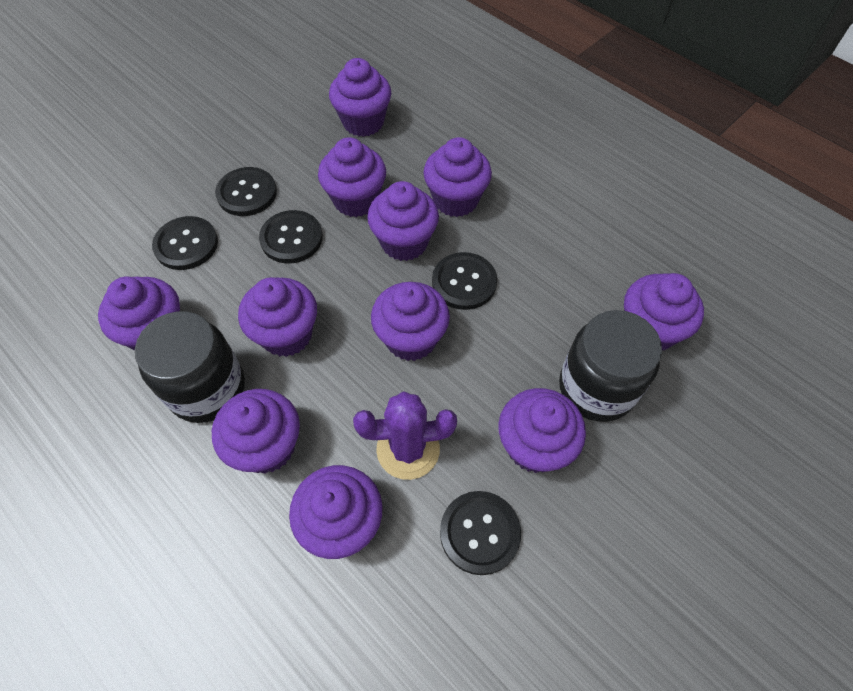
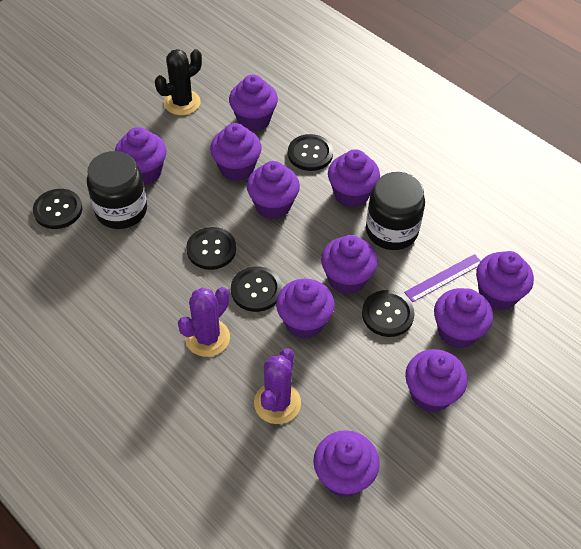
black cactus: none = 0 -> [155,49,202,115] = 1
purple cactus: [353,391,457,480] = 1 -> [178,287,230,357] [254,348,301,424] = 2
purple ruler: none = 0 -> [404,254,481,302] = 1

